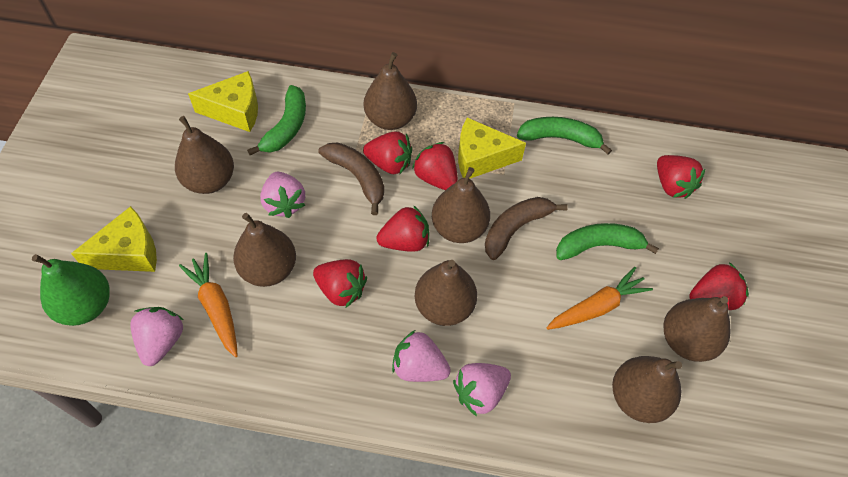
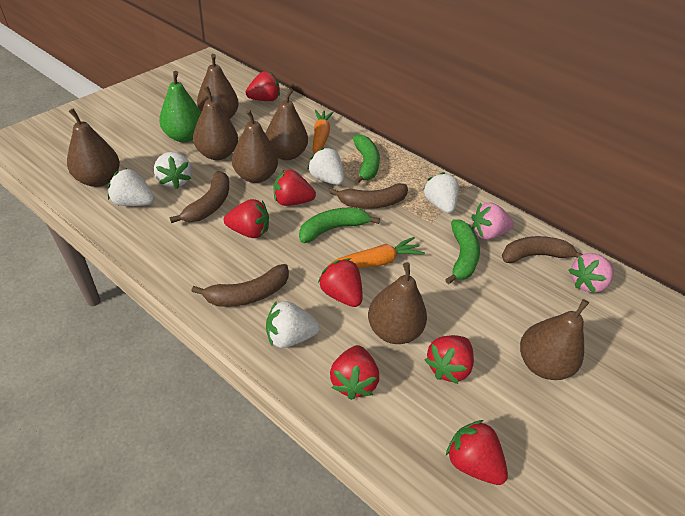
brown banana: [318,142,384,215] [485,197,568,260] = 2 -> [170,171,229,223] [191,264,289,307] [329,183,408,209] [502,236,583,263] = 4
pink strawberry: [130,307,183,366] [260,172,305,218] [392,330,451,382] [453,363,511,416] = 4 -> [471,202,514,239] [569,253,614,293] = 2
red strawberry: [313,259,367,308] [363,131,412,174] [376,205,429,252] [412,142,458,190] [657,155,705,199] [689,262,749,310] = 6 -> [224,199,269,238] [246,71,280,101] [274,170,316,206] [318,259,363,307] [330,345,379,400] [425,335,474,384] [446,420,508,485] = 7
white strawberry: none = 0 -> [108,168,154,206] [154,152,192,189] [266,301,320,348] [307,147,344,185] [423,172,459,213] = 5
yellow cheese: [71,206,157,272] [188,71,258,132] [458,118,526,179] = 3 -> none = 0

